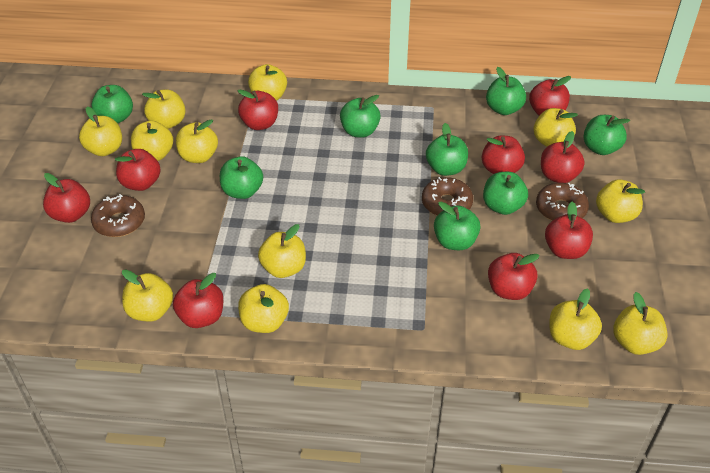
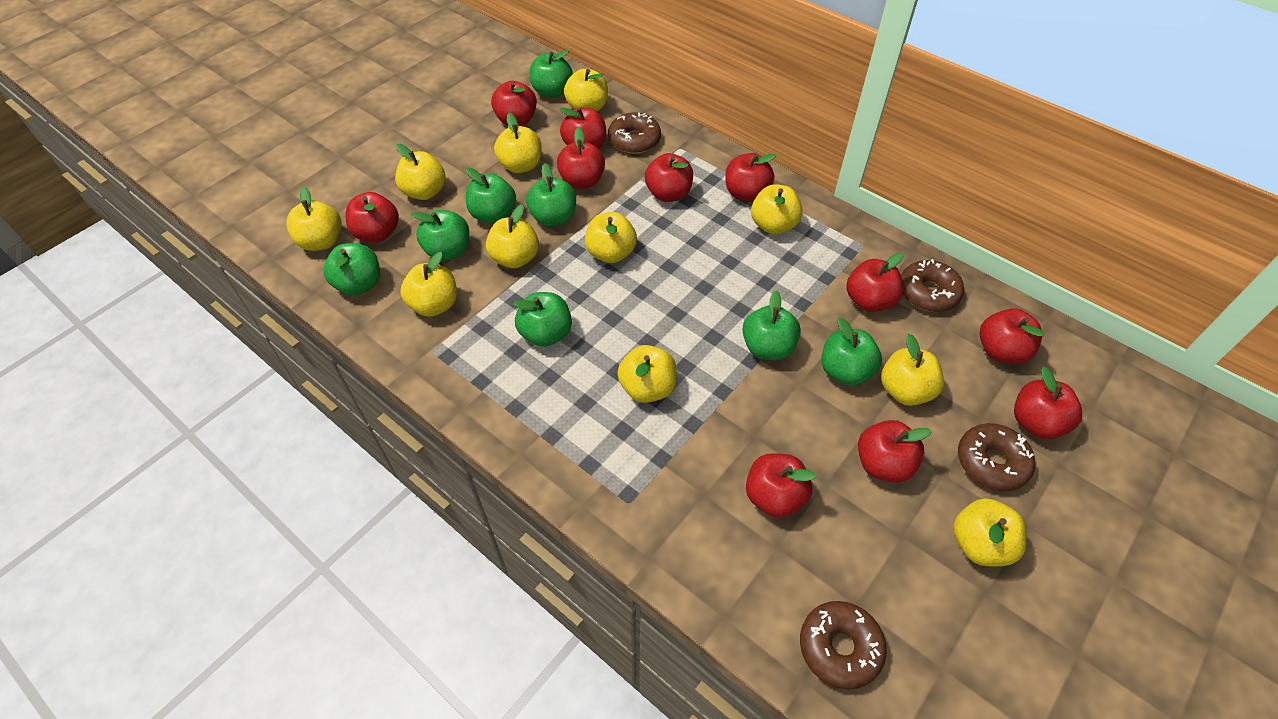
brown donut: [91,194,145,237] [422,177,473,216] [536,183,589,221] = 3 -> [608,113,661,154] [800,601,887,690] [901,259,964,312] [958,423,1035,491] = 4
red apple: [43,173,90,223] [115,149,161,191] [173,273,223,328] [237,89,278,130] [482,135,525,174] [488,253,540,300] [529,76,571,116] [541,131,585,183] [545,202,593,259] = 9 -> [346,192,399,242] [491,81,537,126] [557,127,605,189] [560,107,606,149] [645,153,693,202] [725,153,776,202] [746,453,816,518] [846,252,904,312] [858,420,932,483] [980,308,1044,364] [1014,366,1082,439] = 11
yellow apple: [79,107,122,156] [122,269,173,322] [131,121,173,161] [142,89,185,129] [176,119,218,163] [238,284,289,333] [248,64,287,101] [258,224,306,278] [534,108,578,147] [549,288,602,350] [596,179,645,223] [613,292,668,355] = 12 -> [286,187,342,251] [395,144,446,200] [400,252,457,317] [486,204,539,268] [494,113,542,173] [564,69,608,111] [585,212,637,263] [617,345,677,403] [751,185,803,235] [881,334,944,406] [953,498,1026,566] = 11

